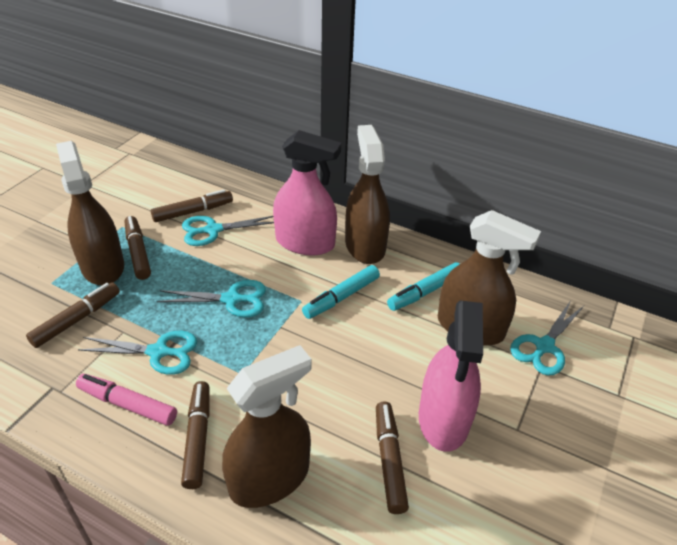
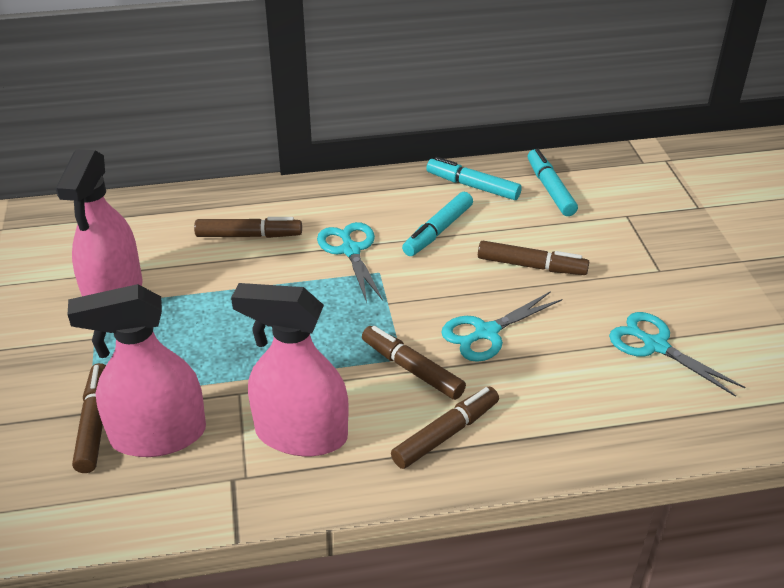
brown spray bottle: [56,141,124,285] [222,345,311,508] [345,125,390,264] [438,210,541,346] = 4 -> none = 0
pink marker: [76,374,177,426] = 1 -> none = 0
pink spray bottle: [273,130,341,256] [419,301,483,452] = 2 -> [56,149,143,296] [67,284,206,457] [231,283,349,456] = 3
turquoise marker: [302,265,380,319] [387,262,460,311] = 2 -> [402,192,473,256] [426,157,522,200] [527,149,578,216] = 3
turquoise scissors: [78,331,197,375] [157,280,266,317] [182,216,274,246] [510,302,584,376] = 4 -> [317,222,383,303] [441,291,562,362] [609,312,745,397] = 3

